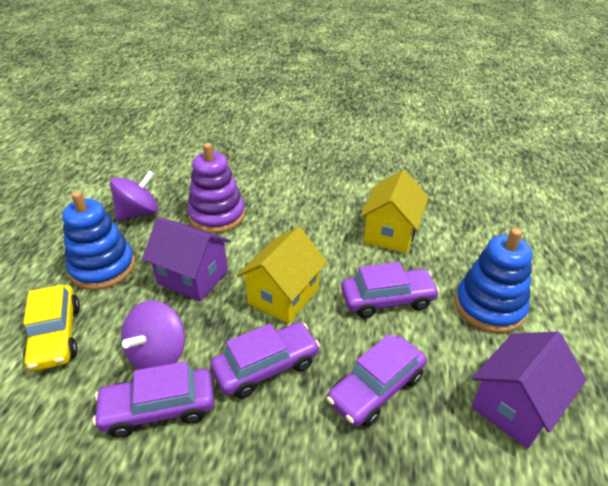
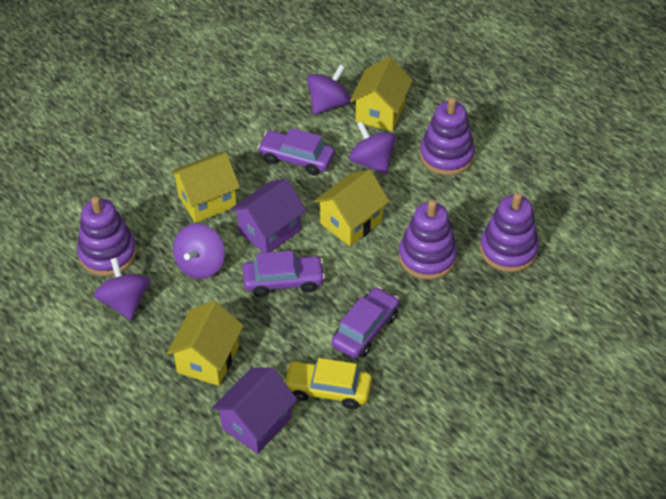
blue stacking toy: [62,191,135,290] [455,228,532,333] = 2 -> none = 0
purple car: [93,361,214,437] [210,322,320,398] [327,334,427,427] [341,262,440,318] = 4 -> [243,251,325,297] [257,128,335,175] [331,287,399,359] = 3
purple spinning top: [110,171,158,221] [121,300,185,369] = 2 -> [94,258,150,320] [173,224,225,279] [307,65,351,115] [349,121,396,174] = 4
purple stacking toy: [187,143,245,233] = 1 -> [77,196,137,276] [399,200,457,280] [420,97,475,175] [480,193,539,272] = 4
yellow house: [237,227,327,324] [360,170,429,253] = 2 -> [167,301,244,386] [170,153,240,223] [314,170,389,246] [350,57,413,131] = 4

